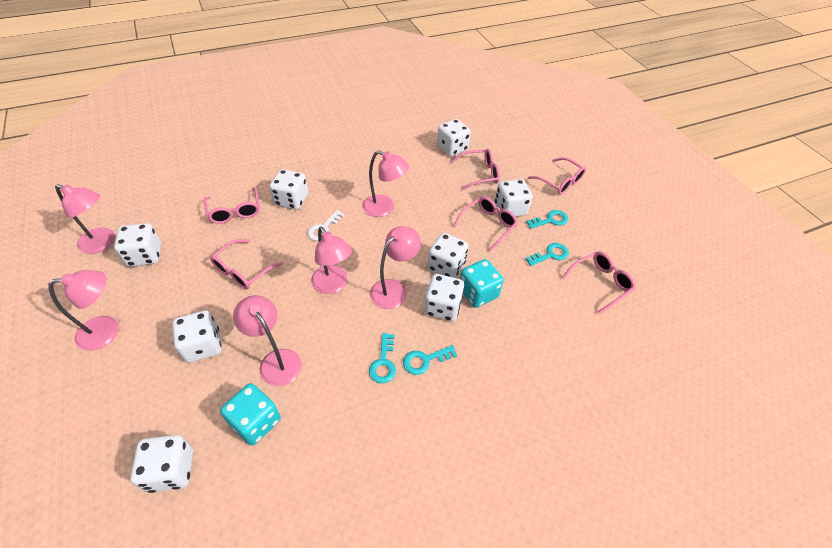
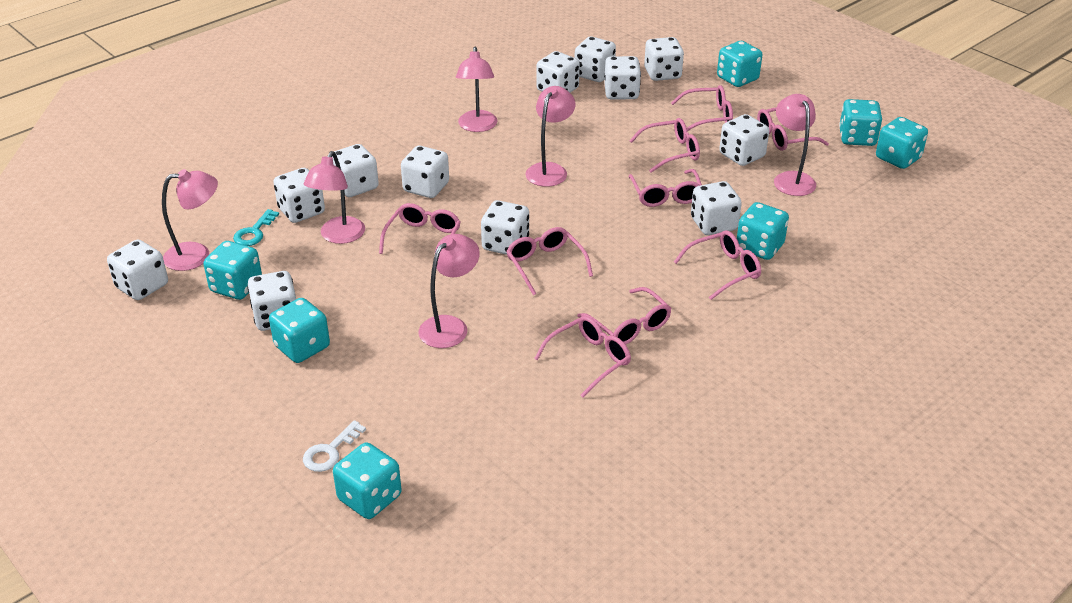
pink glasses: [203,187,259,224] [210,239,283,289] [451,149,500,190] [454,196,518,252] [528,157,586,195] [562,251,635,314] = 6 -> [379,203,461,254] [506,227,593,295] [534,316,631,398] [577,287,672,345] [629,118,700,173] [629,169,702,207] [671,85,733,131] [674,230,761,300] [757,107,829,151] = 9
turquoise dice: [220,383,281,445] [460,259,504,308] = 2 -> [203,241,262,300] [269,298,330,363] [333,442,402,519] [717,41,762,87] [737,202,789,260] [839,99,882,146] [876,117,928,169] = 7
turquoise key: [369,333,396,383] [403,345,457,375] [525,243,569,266] [526,210,568,229] = 4 -> [233,209,279,246] = 1
white dice: [114,223,161,267] [130,435,193,493] [172,311,221,363] [270,169,308,210] [424,274,465,321] [428,233,468,278] [437,119,471,156] [495,179,533,217] = 8 -> [107,239,168,300] [247,271,296,331] [273,168,325,223] [332,144,379,197] [401,146,449,198] [481,200,529,255] [536,51,580,93] [575,37,616,82] [604,56,641,99] [644,37,684,81] [691,181,742,235] [719,114,769,166] = 12

